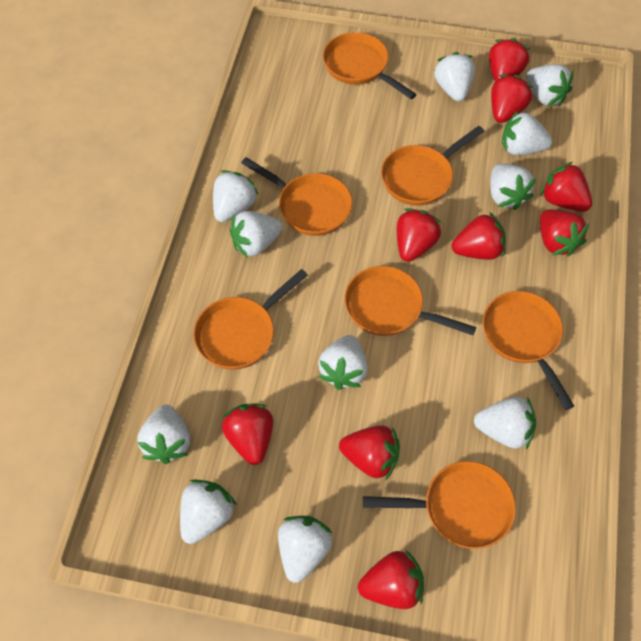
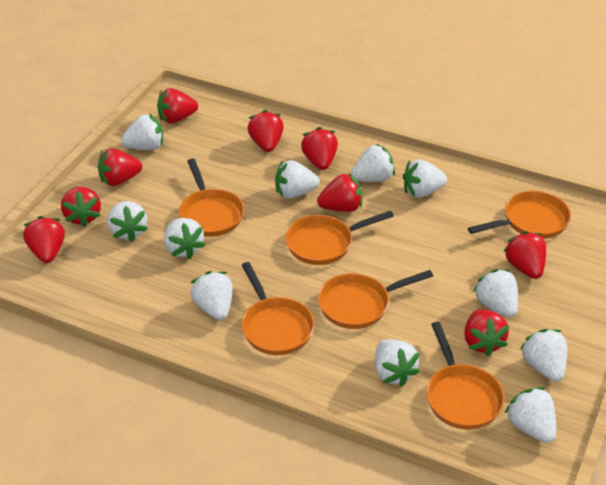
orange pan: [193,269,308,370] [241,157,352,236] [323,32,417,99] [344,266,476,336] [363,461,516,549] [381,126,484,206] [483,291,574,410] = 7 -> [179,158,244,237] [241,262,314,355] [285,211,394,265] [318,270,433,329] [426,322,505,429] [468,191,571,239] = 6

